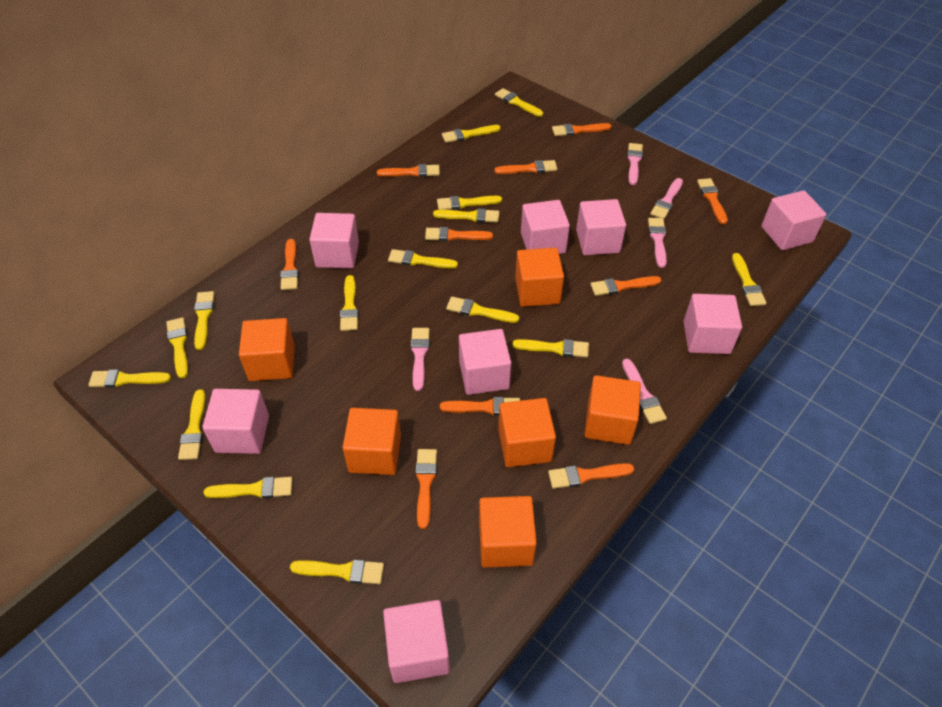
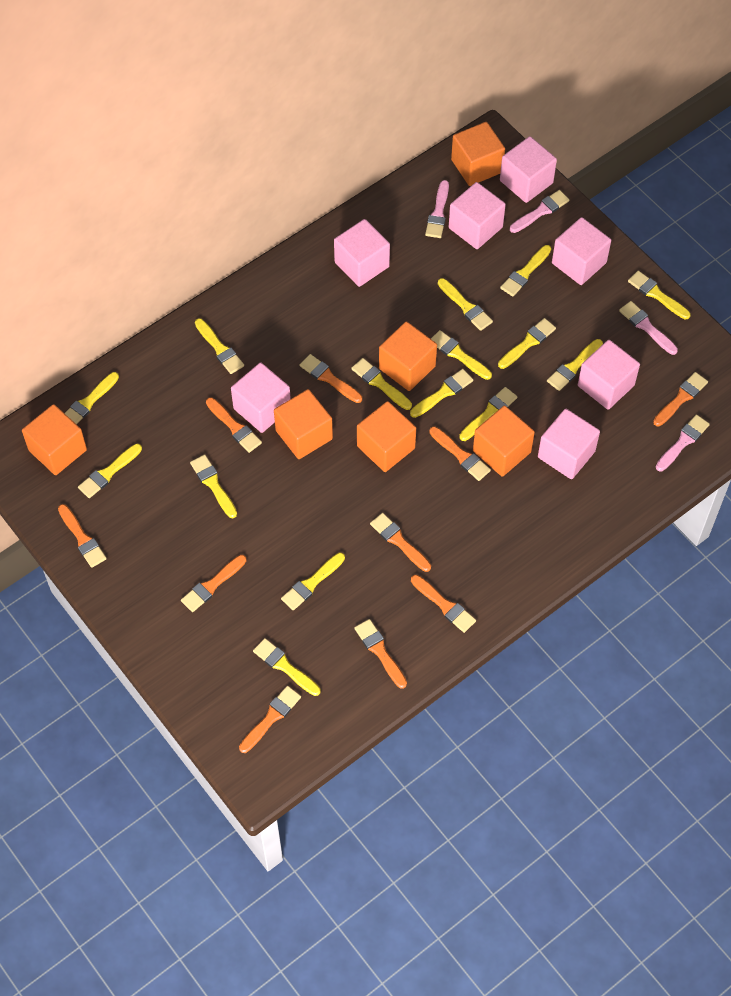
pink brush: [411,328,430,391] [622,359,667,424] [627,143,643,185] [648,218,667,268] [650,178,683,219] = 5 -> [425,180,449,238] [510,190,569,233] [619,301,678,355] [656,415,710,471] = 4
pink cube: [202,389,269,454] [309,213,359,268] [383,600,450,683] [459,329,511,395] [521,200,570,254] [576,199,626,255] [684,294,742,354] [761,190,826,250] = 8 -> [231,362,291,433] [334,219,390,287] [449,182,506,249] [500,136,557,203] [538,409,600,479] [552,217,611,285] [578,340,640,410] = 7

